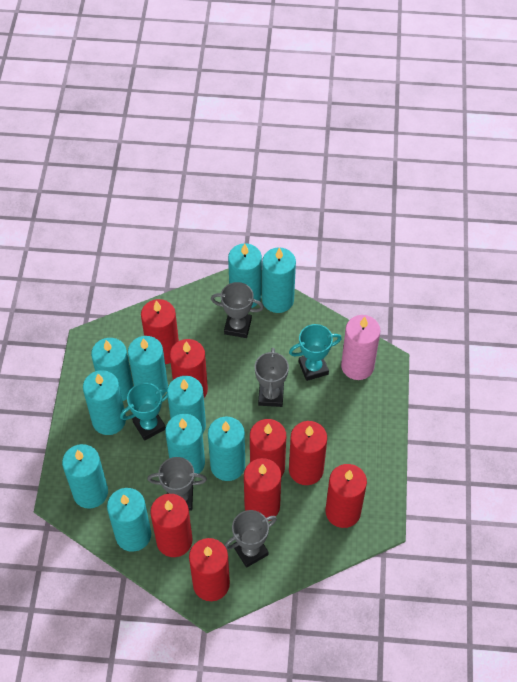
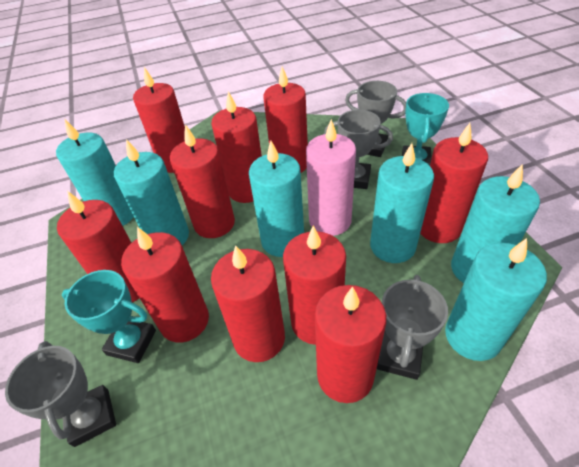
red candle: [141,299,179,364] [150,494,193,557] [170,339,208,398] [189,538,230,601] [244,458,281,521] [250,419,286,477] [289,421,327,485] [325,464,367,528] = 8 -> [57,191,139,302] [121,227,209,342] [133,67,185,173] [170,125,235,238] [211,91,262,203] [211,245,285,362] [263,67,308,173] [283,226,346,345] [315,285,386,403] [420,123,488,243] = 10
turquoise candle: [62,444,108,509] [83,370,126,435] [91,338,133,401] [107,488,151,552] [128,336,168,396] [165,414,205,474] [167,376,206,434] [208,417,245,481] [228,243,262,308] [262,247,296,313] = 10 -> [56,119,134,226] [114,139,189,245] [249,141,304,257] [370,143,434,263] [445,238,547,361] [451,164,540,283] = 6

